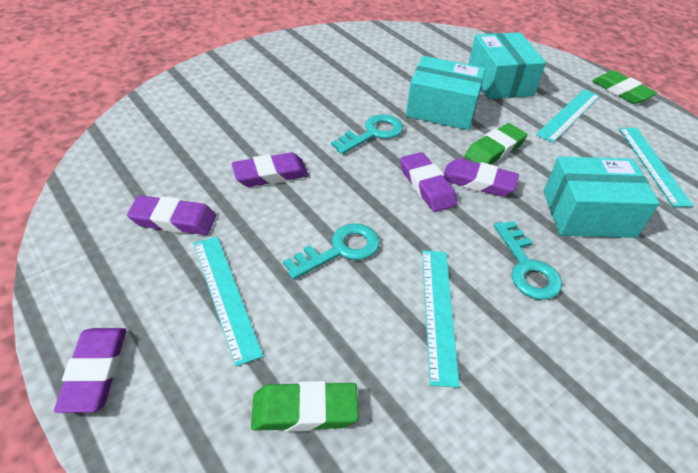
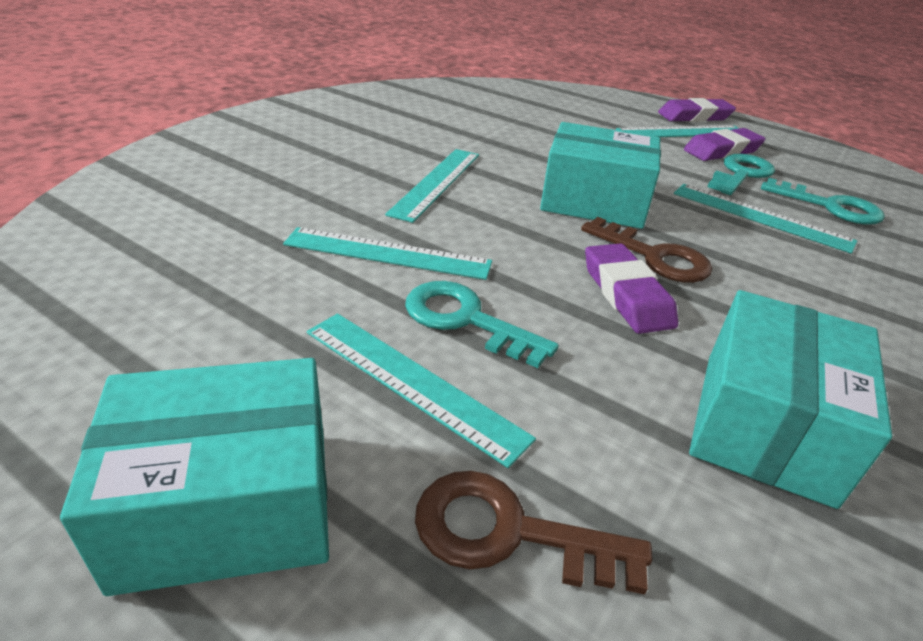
brown key: none = 0 -> [415,471,652,595] [581,217,712,283] = 2
green eraser: [251,381,359,432] [465,123,528,164] [592,70,657,104] = 3 -> none = 0
purple eraser: [54,328,126,413] [127,195,216,235] [232,152,309,187] [400,152,457,212] [444,158,519,196] = 5 -> [585,243,678,334] [658,98,736,122] [684,128,765,161] = 3
turquoise ruler: [194,237,263,367] [422,250,460,388] [536,89,600,143] [619,128,693,207] = 4 -> [283,227,492,280] [307,314,536,468] [385,149,479,223] [616,125,739,137] [674,184,857,254] = 5

